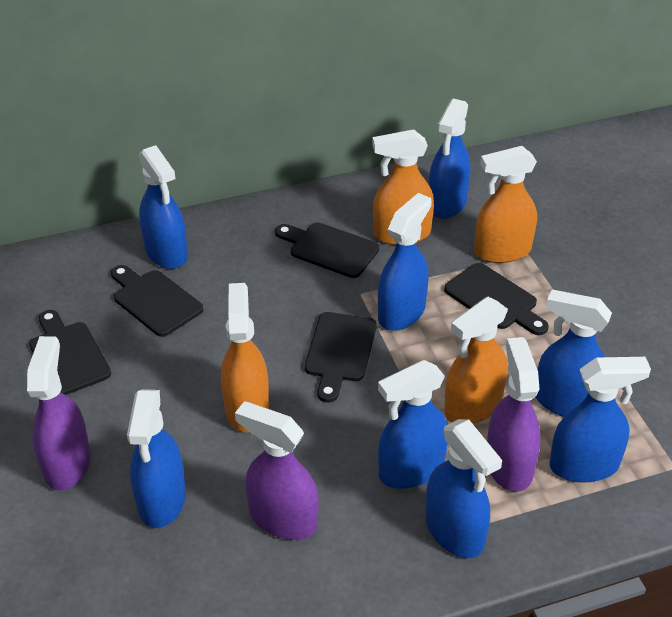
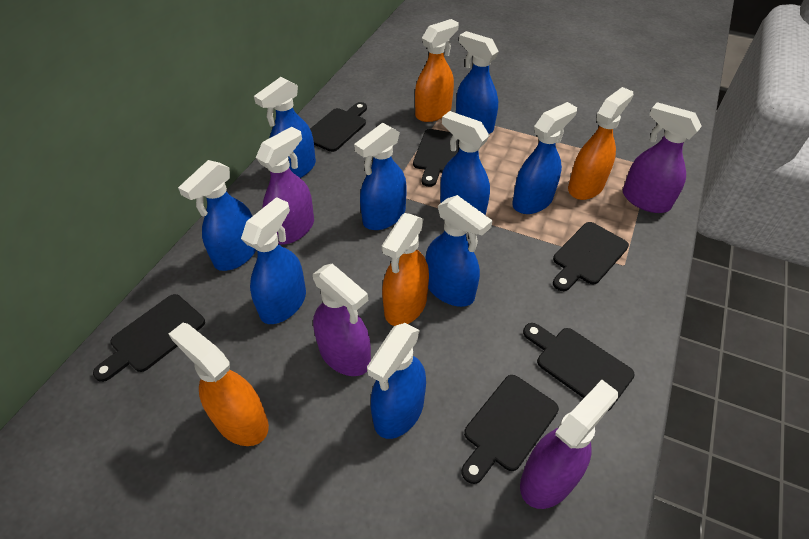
black cutting board: [29,310,111,395] [111,265,203,337] [275,222,379,278] [305,312,376,403] [444,263,549,335] = 5 -> [93,294,205,382] [310,102,367,152] [413,129,460,187] [461,375,559,484] [523,323,635,411] [553,222,629,291] = 6
blue spray bottle: [127,389,186,528] [139,145,188,269] [378,193,432,331] [378,360,448,489] [426,419,502,558] [428,99,471,219] [536,289,612,417] [550,357,651,483] = 8 -> [178,160,256,271] [241,197,306,324] [254,77,316,178] [354,123,407,230] [367,323,426,439] [425,195,493,307] [440,111,490,215] [456,31,499,134] [512,102,577,214] = 9
purple spray bottle: [27,336,91,491] [235,401,319,540] [487,337,541,492] = 3 -> [256,127,314,245] [313,264,371,376] [520,380,618,509] [623,102,702,213] = 4

